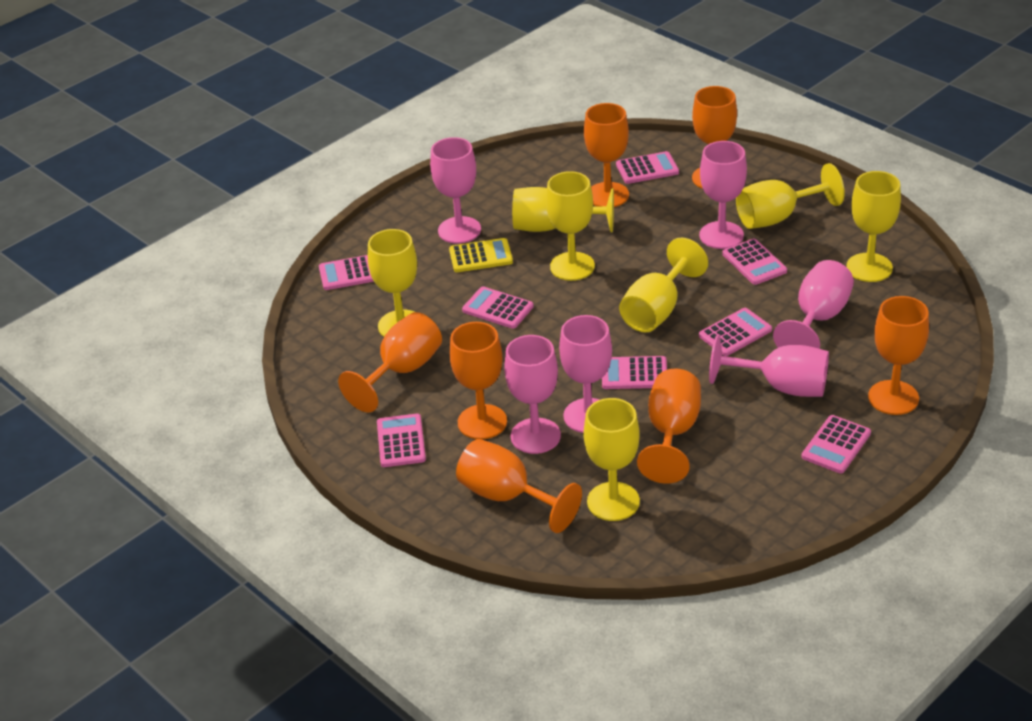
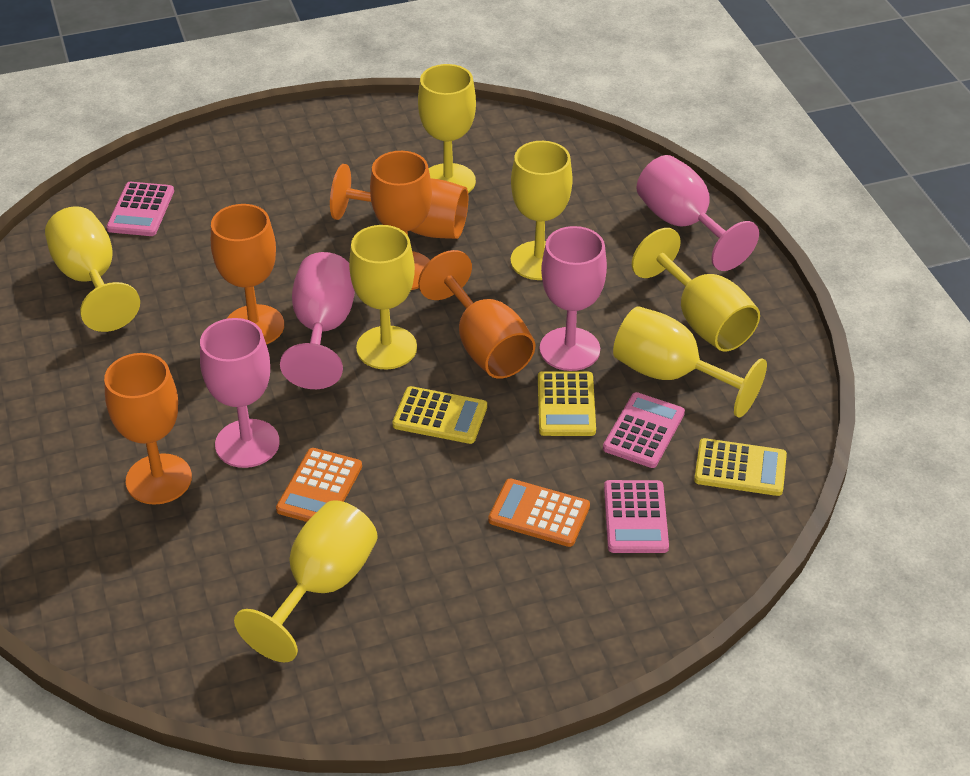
orange calculator: none = 0 -> [276,448,362,522] [488,478,590,547] = 2
orange goblet: [338,312,442,412] [450,322,507,440] [456,439,582,533] [584,103,629,207] [637,368,701,484] [692,86,737,189] [868,296,929,415] = 7 -> [104,353,192,505] [211,204,284,345] [330,164,468,239] [370,151,432,290] [418,250,535,379] = 5
pink calculator: [319,255,374,290] [377,414,426,467] [462,287,534,329] [602,356,667,389] [616,151,679,184] [699,308,772,356] [722,239,787,285] [801,415,871,474] = 8 -> [106,182,174,236] [603,392,685,468] [604,480,669,553] = 3
pink goblet: [430,137,481,244] [504,335,561,454] [559,315,612,433] [699,141,747,249] [709,335,829,397] [773,260,854,349] = 6 -> [200,318,280,468] [280,252,355,389] [540,226,607,371] [637,155,759,271] = 4
yellow calculator: [449,238,513,272] = 1 -> [392,386,487,444] [538,371,596,436] [694,438,787,496] = 3

